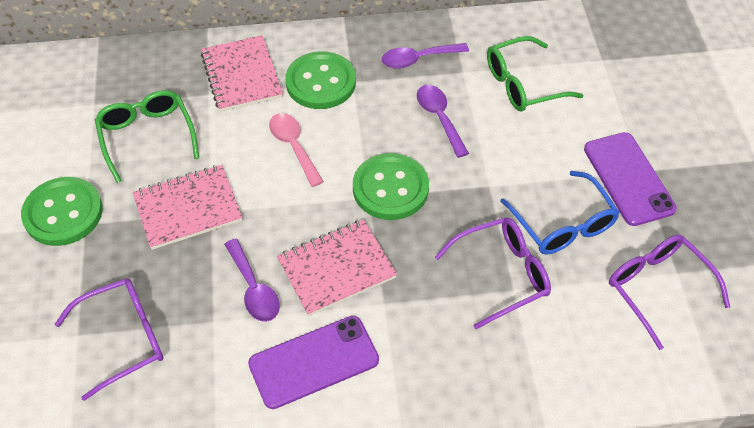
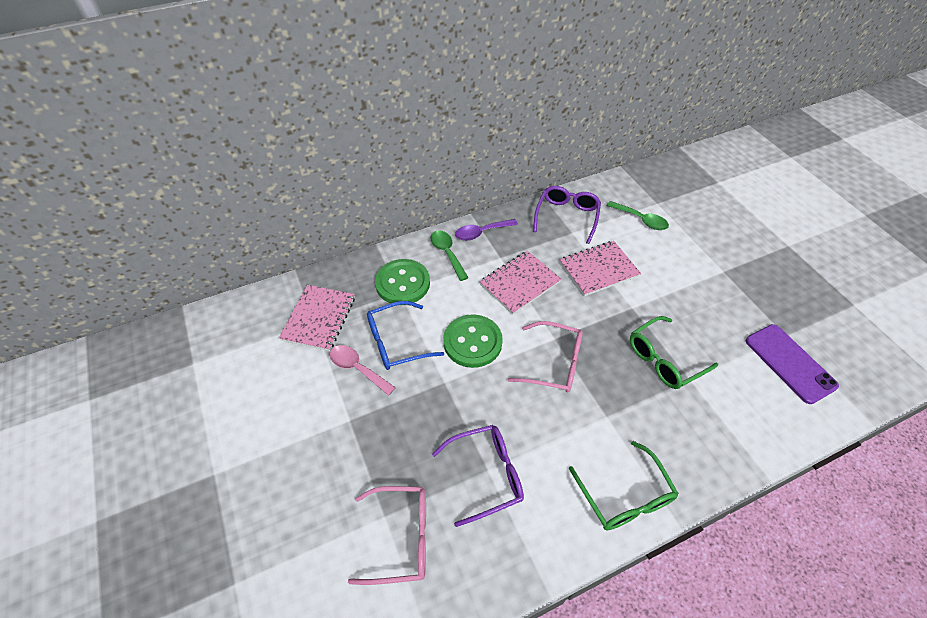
green button: [21,177,103,246] [285,51,356,109] [353,153,429,220] = 3 -> [375,259,430,305] [443,314,503,368] = 2
green spoon: none = 0 -> [430,230,469,281] [606,201,669,230] = 2
pink glasses: none = 0 -> [348,486,426,585] [508,321,583,393] = 2
purple glasses: [55,278,163,401] [435,217,551,329] [609,235,730,350] = 3 -> [432,425,524,527] [533,186,601,244] = 2
purple phone: [248,316,379,409] [584,132,677,226] = 2 -> [746,324,839,404] = 1
purple spoon: [224,239,280,322] [382,43,469,69] [417,85,469,158] = 3 -> [455,219,518,241] = 1

